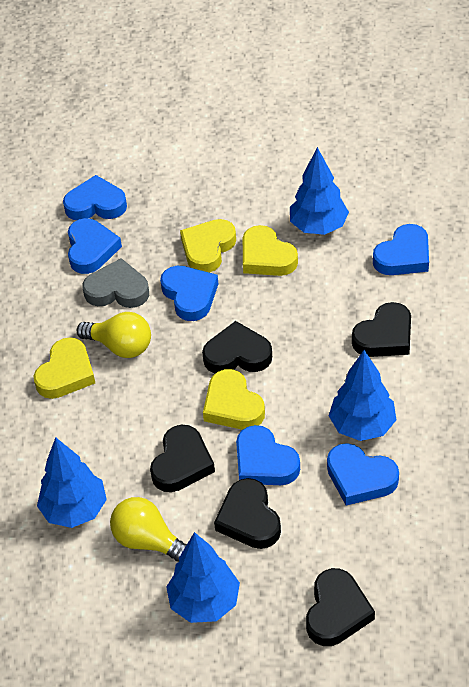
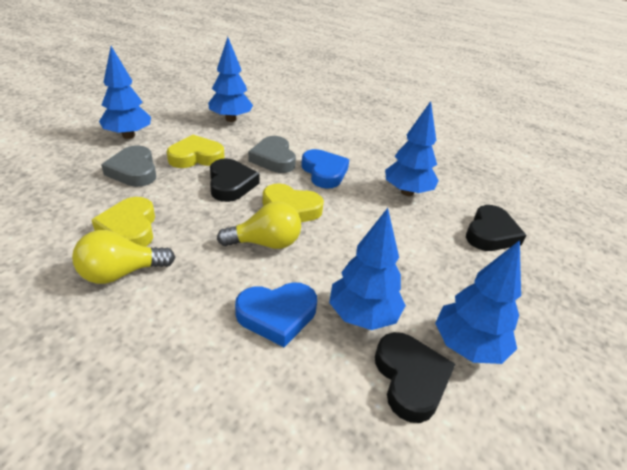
black heart: [150,425,215,492] [202,321,272,374] [214,478,281,549] [306,568,375,646] [352,302,411,357] = 5 -> [210,158,259,202] [375,332,455,423] [466,205,526,251] = 3
blue heart: [63,175,127,220] [68,218,122,274] [160,266,218,321] [236,425,300,485] [327,443,399,505] [373,224,429,275] = 6 -> [235,282,317,347] [301,149,349,189] = 2
blue tree: [37,437,107,528] [166,532,240,623] [290,147,349,235] [329,350,396,441] = 4 -> [99,46,151,139] [208,37,253,122] [329,208,406,330] [385,101,439,196] [435,240,521,364] = 5
grey heart: [83,258,149,308] = 1 -> [101,146,156,187] [248,136,296,173] = 2
yellow heart: [34,337,95,399] [180,219,236,273] [203,369,265,430] [243,225,298,276] = 4 -> [92,197,155,247] [167,135,224,168] [263,183,324,222] = 3

